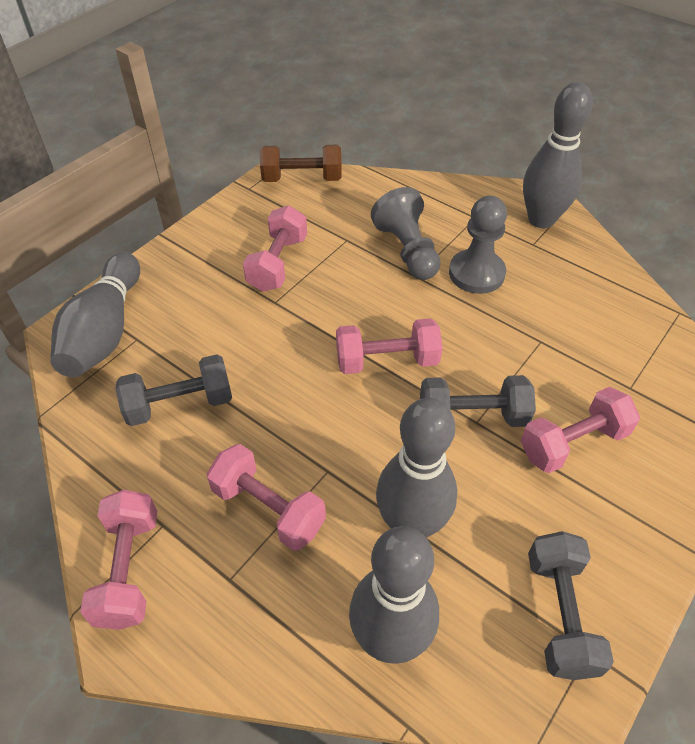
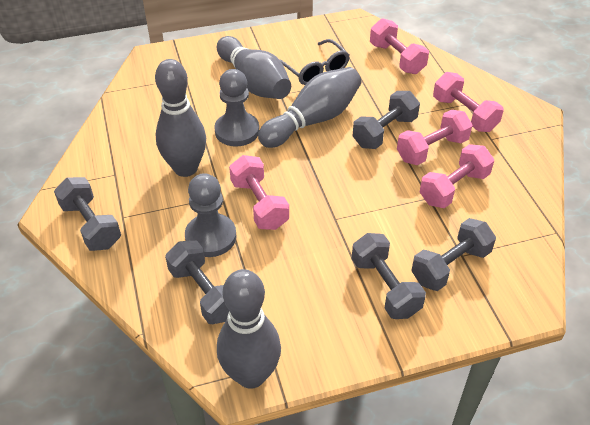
brown dumbbell: [260,145,342,182] = 1 -> none = 0
grey dumbbell: [115,354,232,426] [420,375,536,427] [528,531,614,680] = 3 -> [54,177,121,251] [165,240,229,324] [351,233,426,319] [352,91,420,149] [411,218,496,291] = 5
grey glasses: none = 0 -> [279,39,350,85] = 1

